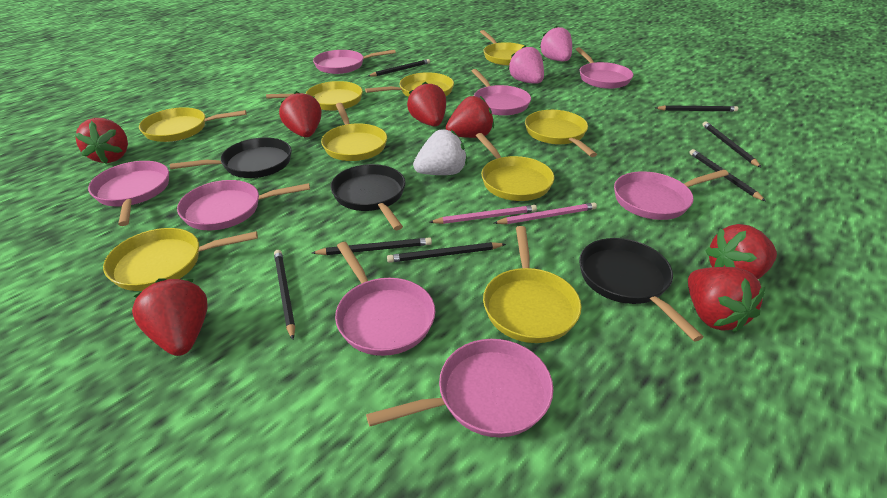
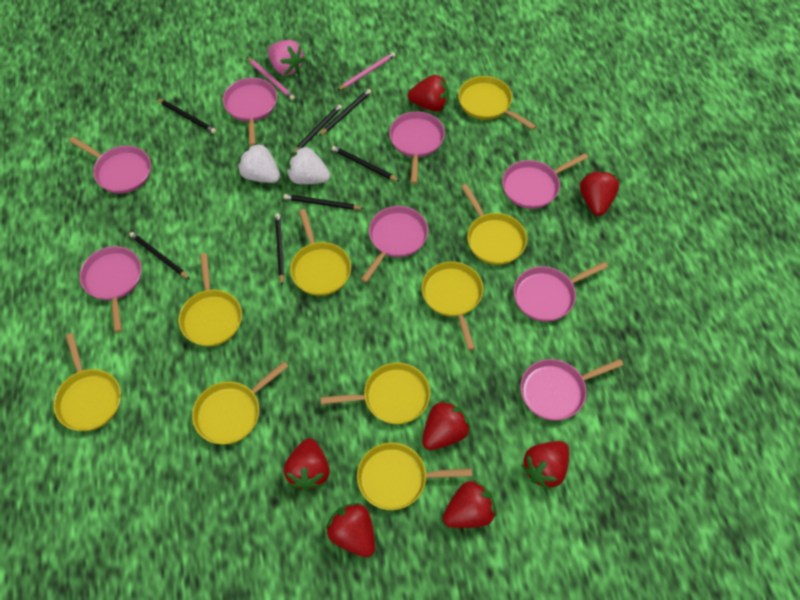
black pan: [170,138,292,178] [331,164,405,230] [579,238,703,341] = 3 -> none = 0
pink strawberry: [508,45,544,84] [540,26,572,61] = 2 -> [268,40,305,75] = 1
white strawberry: [413,129,467,175] = 1 -> [238,143,280,183] [287,146,330,184] = 2

